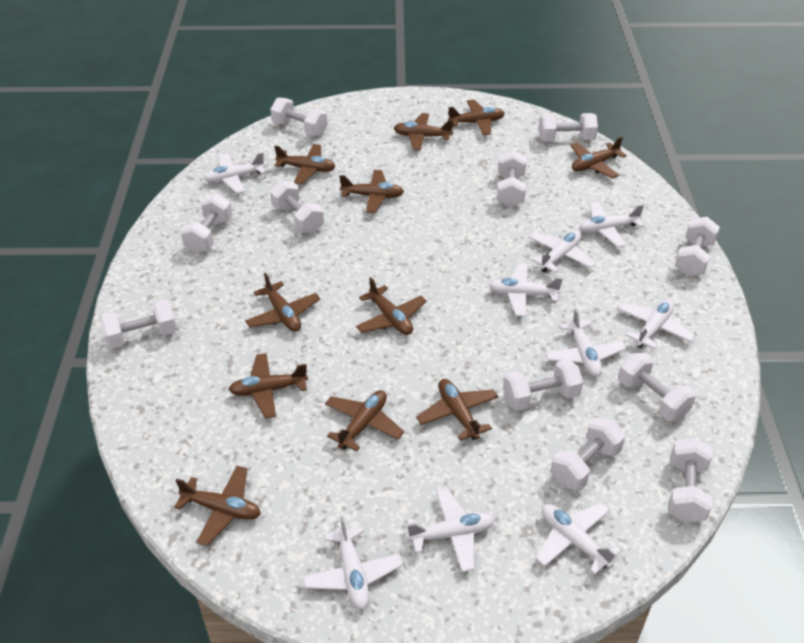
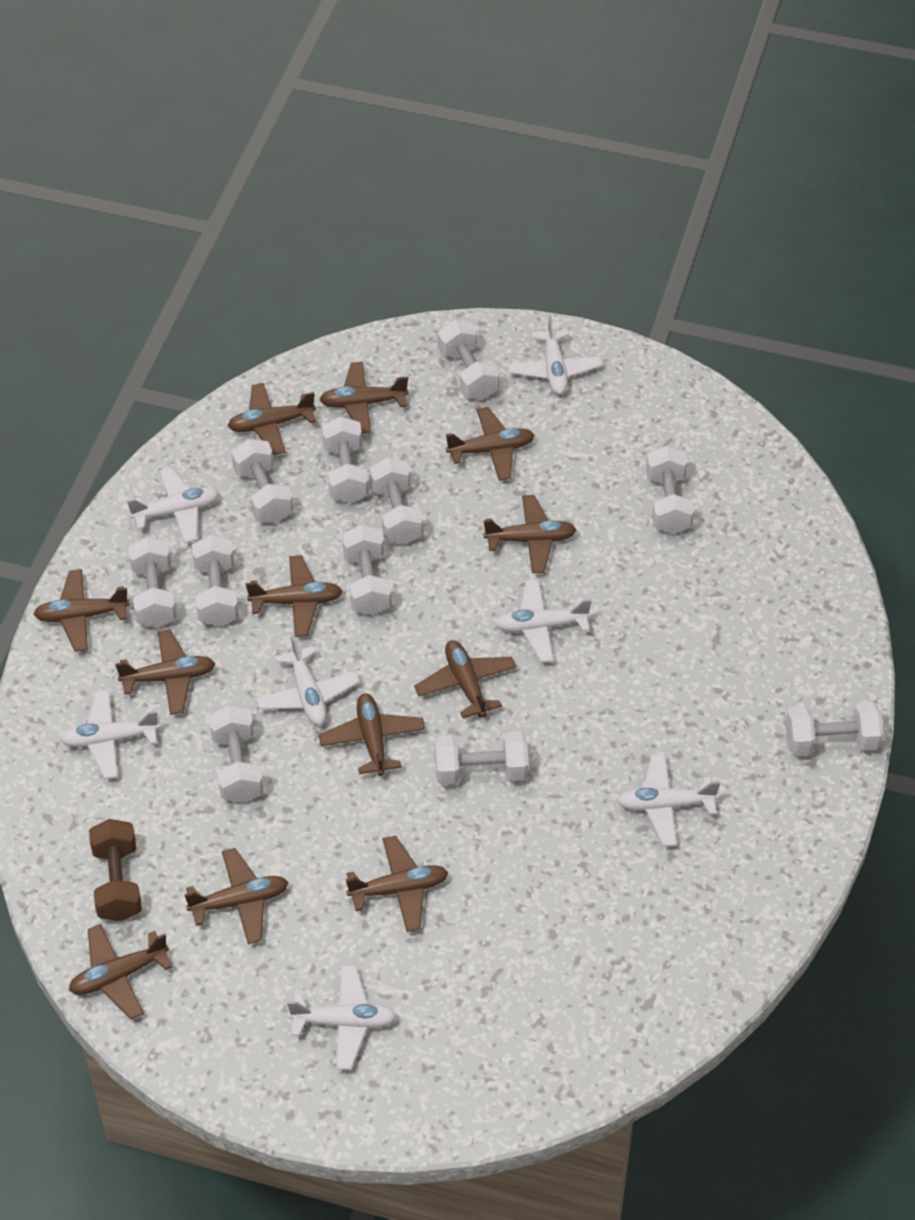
brown dumbbell: none = 0 -> [89,819,142,921] = 1
brown plane: [174,466,261,546] [229,353,308,418] [245,273,320,332] [274,144,335,184] [325,390,404,452] [339,170,404,213] [356,277,427,335] [394,113,453,150] [416,379,498,441] [448,100,505,135] [570,136,627,178] = 11 -> [34,569,130,652] [69,924,172,1020] [115,629,215,715] [184,848,288,944] [228,383,316,455] [246,555,343,637] [319,362,409,433] [319,694,425,776] [346,836,449,932] [414,640,517,718] [446,407,535,481] [483,495,577,573] = 12
white plane: [203,152,266,194] [303,516,403,609] [406,488,495,572] [489,263,563,317] [529,231,596,273] [535,503,621,574] [545,308,627,377] [579,201,644,248] [618,299,695,349] = 9 -> [60,690,160,779] [127,468,219,543] [256,635,360,725] [287,965,397,1070] [495,579,592,663] [508,315,603,395] [617,754,720,846] = 7

